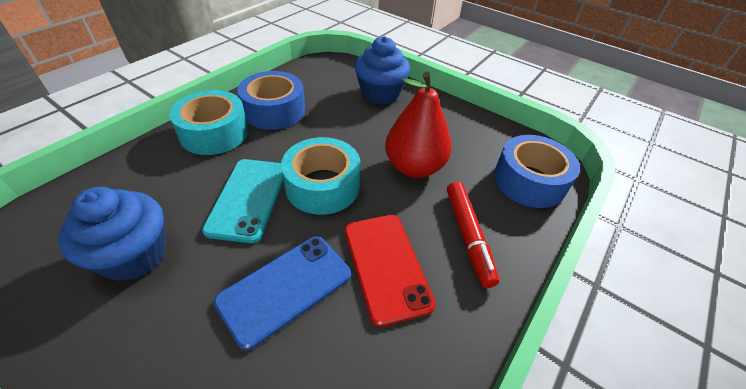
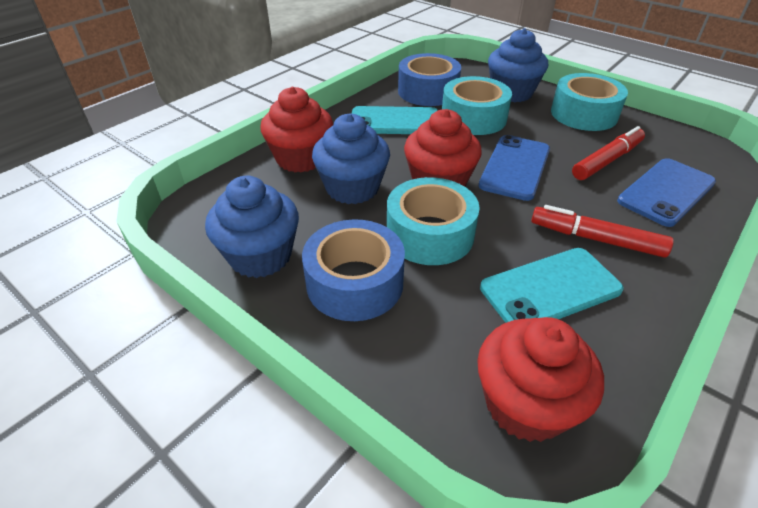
blue cupcake: [58,187,166,281] [354,36,410,105] = 2 -> [205,176,299,278] [312,113,390,204] [488,28,548,102] = 3
blue phone: [214,236,351,350] = 1 -> [479,135,550,201] [617,158,716,227] = 2
red cupcake: none = 0 -> [260,87,333,173] [404,109,482,186] [477,317,604,442] = 3
red marker: [447,181,499,288] = 1 -> [531,205,674,258] [572,126,645,180] = 2
red pear: [385,72,452,178] = 1 -> none = 0
red phone: [345,215,436,327] = 1 -> none = 0
turquoise phone: [202,159,284,243] = 1 -> [352,106,438,134] [480,248,624,323] = 2
turquoise tape: [169,90,249,155] [281,137,361,215] = 2 -> [387,177,480,265] [442,76,512,135] [551,73,628,131] = 3

